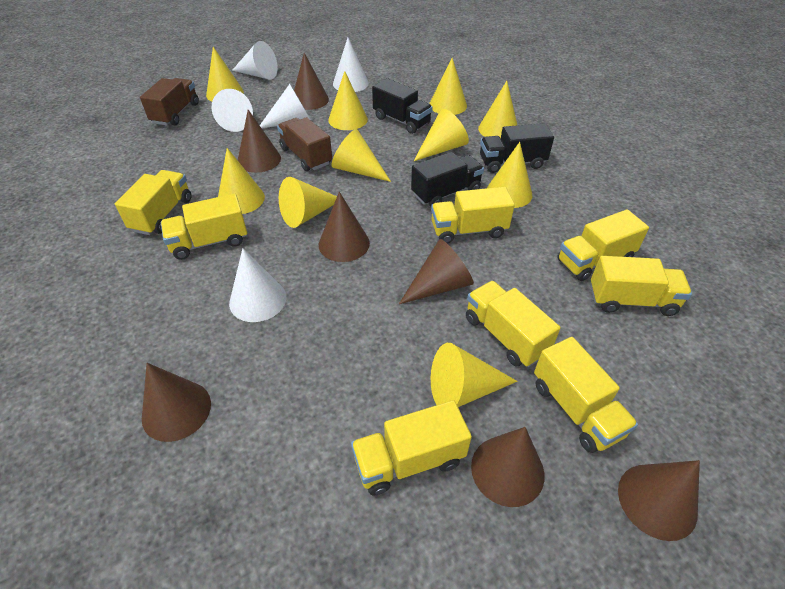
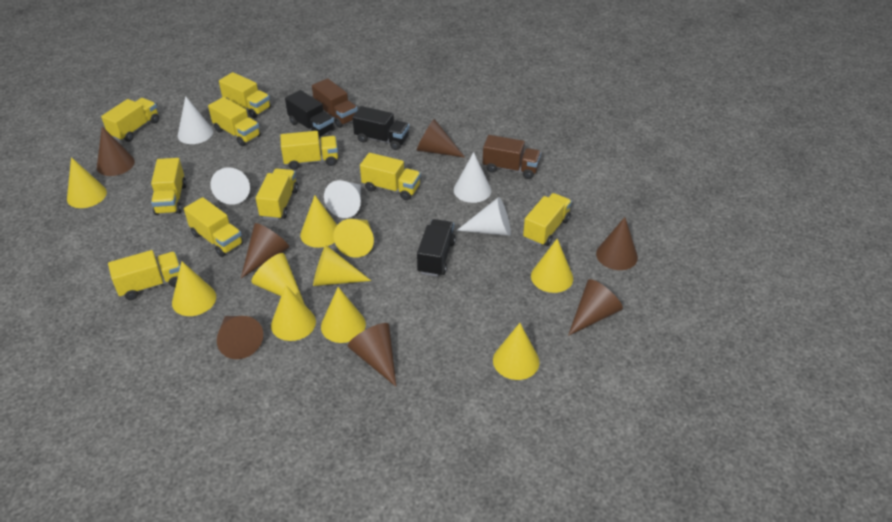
yellow truck: [115,170,191,235] [161,194,247,260] [351,400,472,496] [431,187,515,244] [466,281,561,367] [534,337,638,453] [557,209,649,281] [591,256,692,316] = 8 -> [101,98,159,142] [108,250,180,300] [151,158,187,215] [184,197,244,257] [208,97,261,146] [219,72,271,118] [256,168,298,220] [280,131,338,170] [360,153,421,200] [523,193,572,246] = 10

